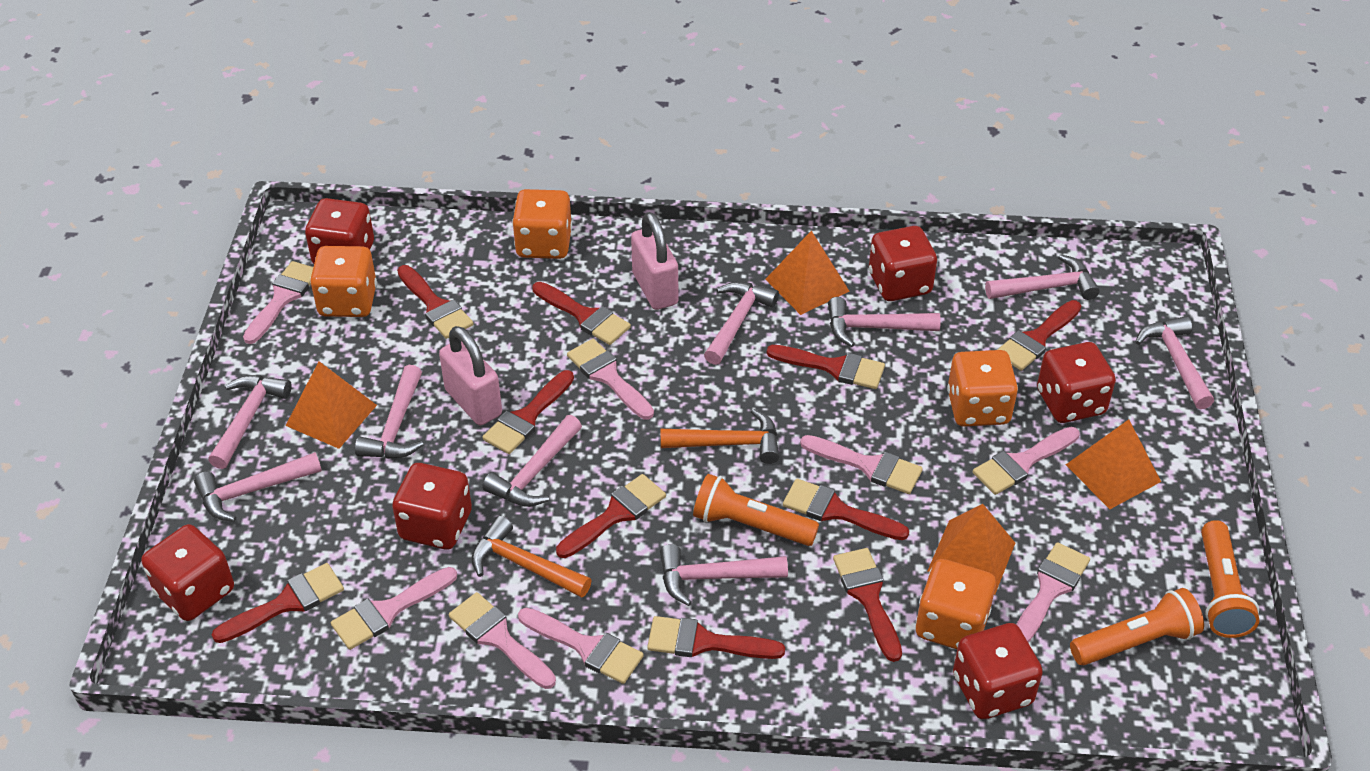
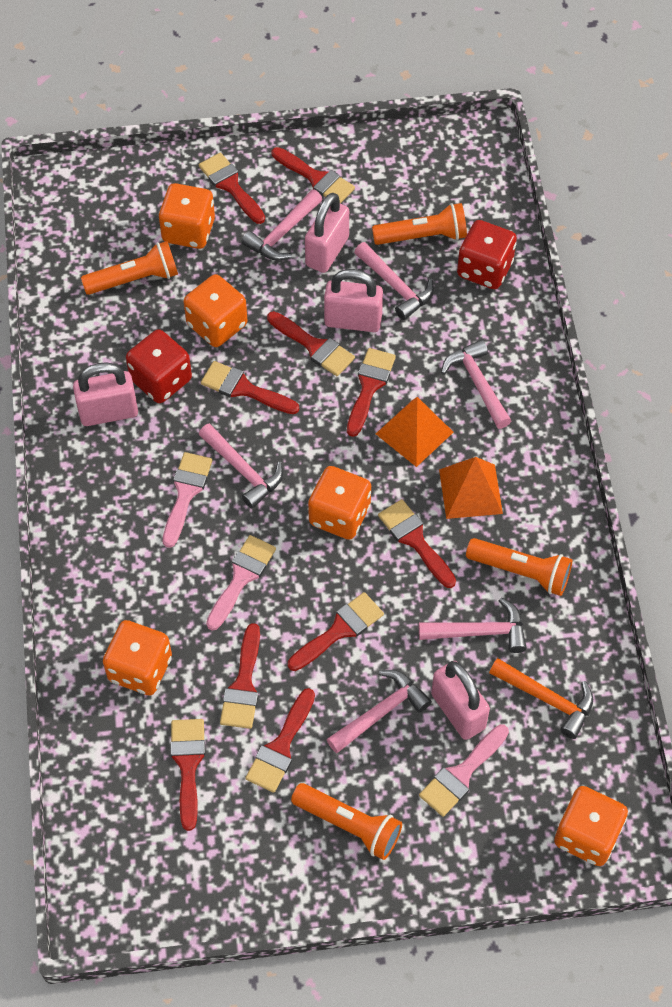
orange dice: [310,246,377,317] [512,189,572,259] [916,559,996,649] [947,350,1018,427] = 4 -> [103,620,172,696] [159,183,215,249] [184,274,248,347] [308,466,371,540] [554,786,628,866] = 5
orange flashlight: [693,474,819,546] [1070,588,1204,665] [1201,520,1260,638] = 3 -> [81,241,178,295] [291,783,402,860] [372,203,467,245] [466,538,572,596] = 4
orange hammer: [471,516,592,598] [661,409,780,464] = 2 -> [489,658,593,739] = 1
orange pyramid: [286,361,377,449] [765,231,850,315] [928,504,1015,595] [1066,419,1161,509] = 4 -> [376,397,453,467] [439,457,503,519] = 2
pink brush: [243,261,313,344] [331,567,457,650] [449,592,556,689] [518,608,644,684] [567,339,654,419] [800,435,923,494] [973,427,1080,495] [1016,542,1090,642] = 8 -> [163,452,213,548] [206,535,276,631] [419,724,509,817] = 3
pink hammer: [194,452,322,522] [208,375,292,469] [355,365,424,459] [482,415,582,507] [660,544,788,606] [704,282,779,365] [828,297,941,347] [985,254,1100,300] [1135,316,1214,409] = 9 -> [199,423,283,509] [242,189,323,260] [326,670,432,753] [354,242,434,320] [419,598,527,653] [441,340,511,429] = 6
pink padlock: [439,326,502,425] [631,212,678,310] = 2 -> [73,362,138,426] [305,193,349,273] [324,269,383,332] [431,661,490,740] = 4
red dice: [142,524,234,621] [305,198,374,264] [392,463,472,549] [869,226,937,301] [953,623,1043,719] [1037,342,1116,423] = 6 -> [126,329,192,403] [457,220,517,289] = 2

